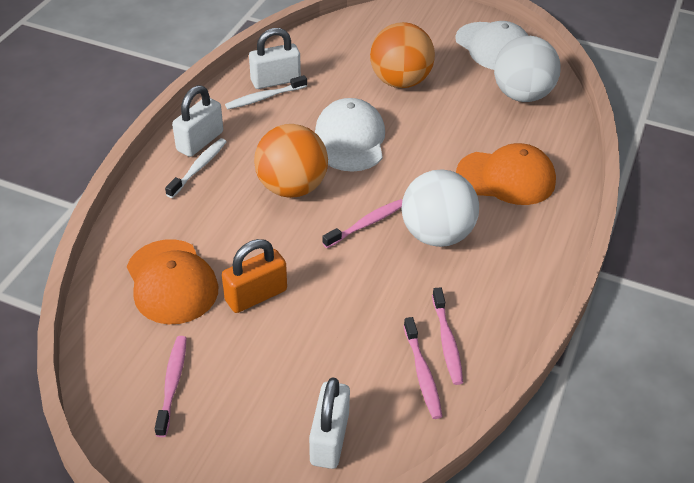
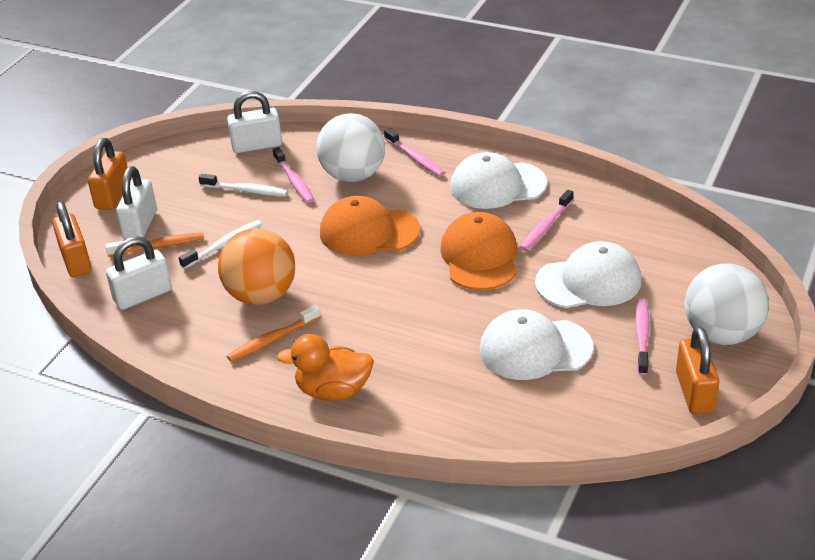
orange ball: [254,124,328,198] [370,22,435,88] = 2 -> [218,228,295,305] = 1
orange duck: none = 0 -> [277,334,374,401] = 1
orange padlock: [222,239,287,313] = 1 -> [52,202,91,277] [88,138,128,210] [676,327,719,414] = 3
orange toothbrush: none = 0 -> [106,232,204,257] [227,305,321,362] = 2
white cap: [315,98,385,172] [455,21,528,70] = 2 -> [450,152,547,209] [480,309,593,380] [535,241,642,308] = 3

